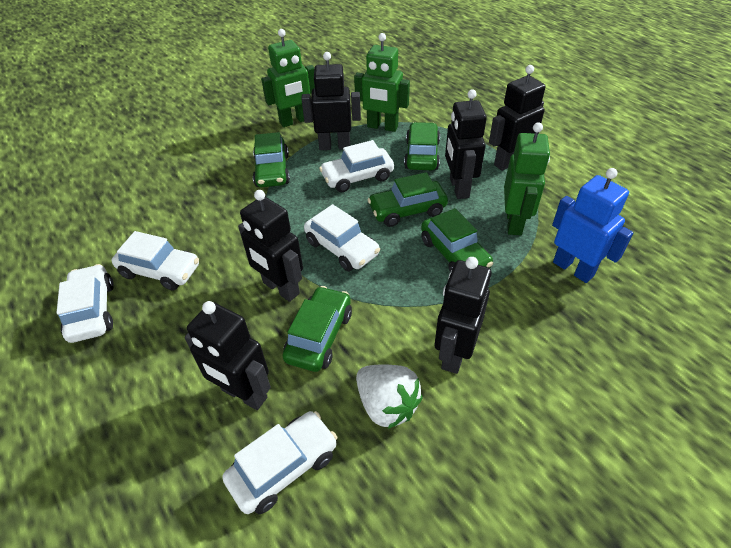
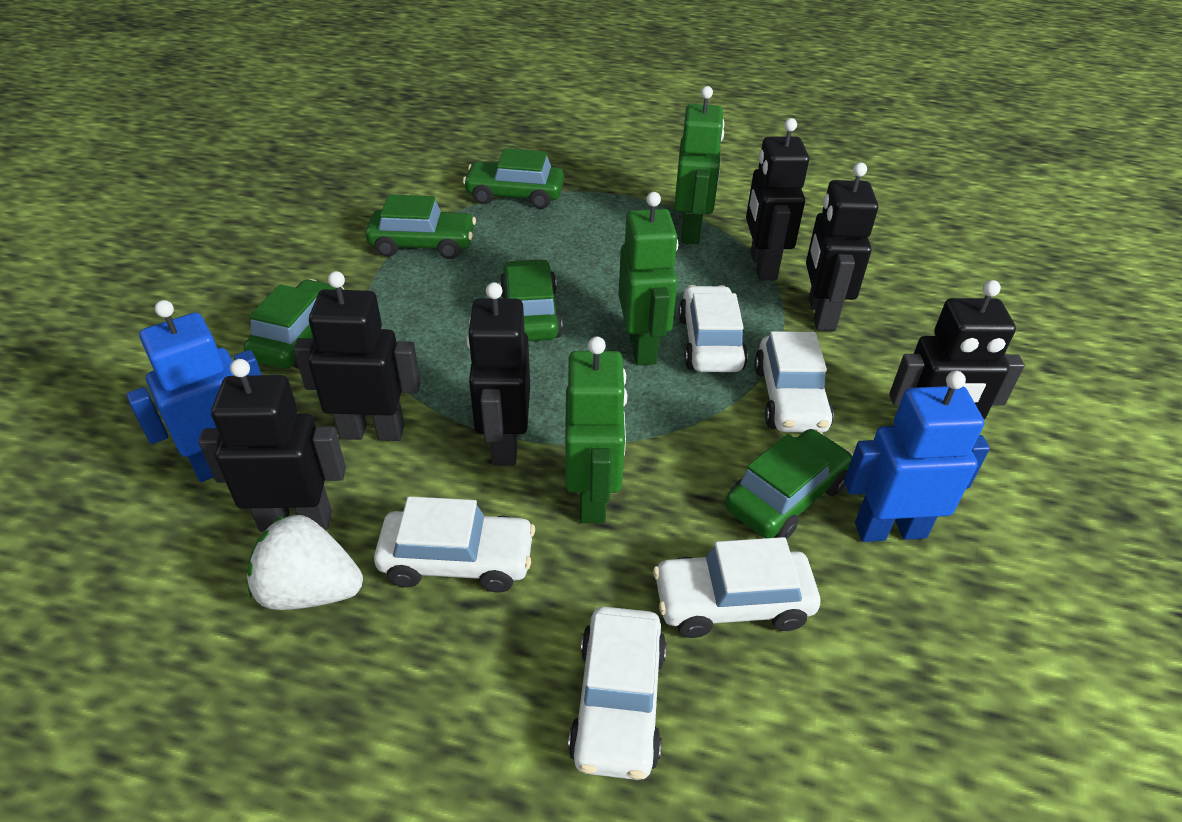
blue robot: [552,168,633,283] = 1 -> [126,300,262,482] [844,371,990,542] = 2

